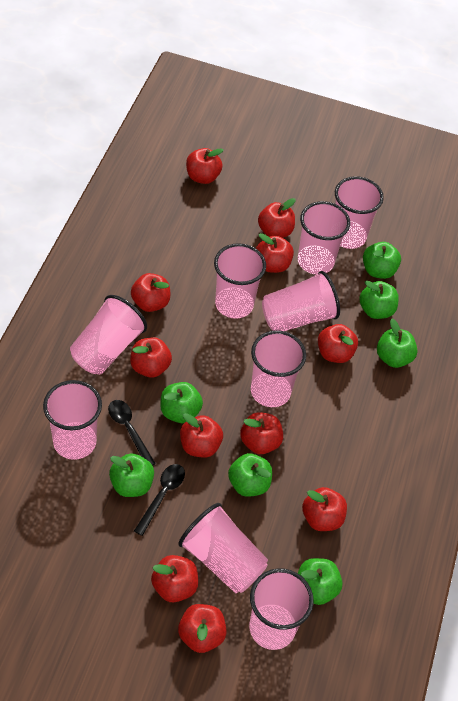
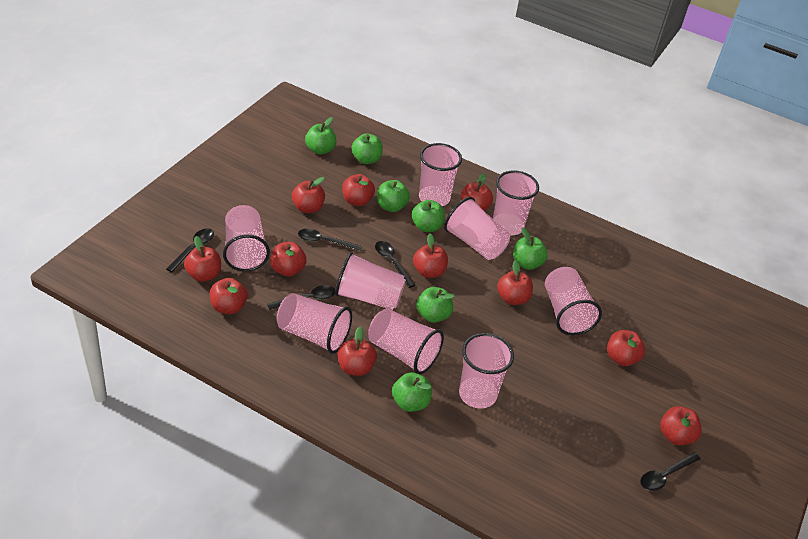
black spoon: [108,400,156,466] [134,464,185,536] = 2 -> [166,229,214,272] [267,285,335,310] [298,229,363,251] [375,241,415,288] [640,452,700,491] = 5

